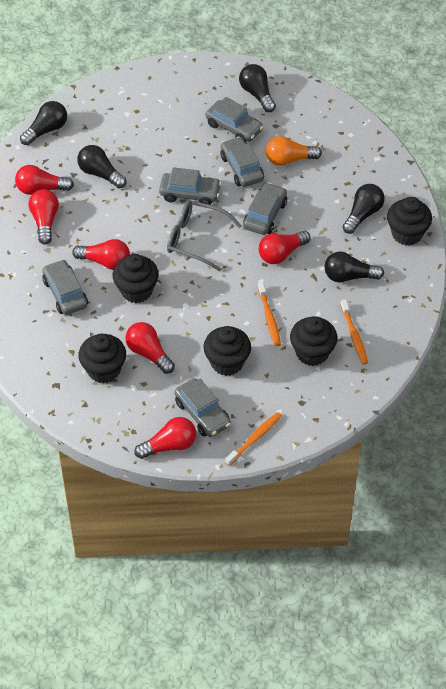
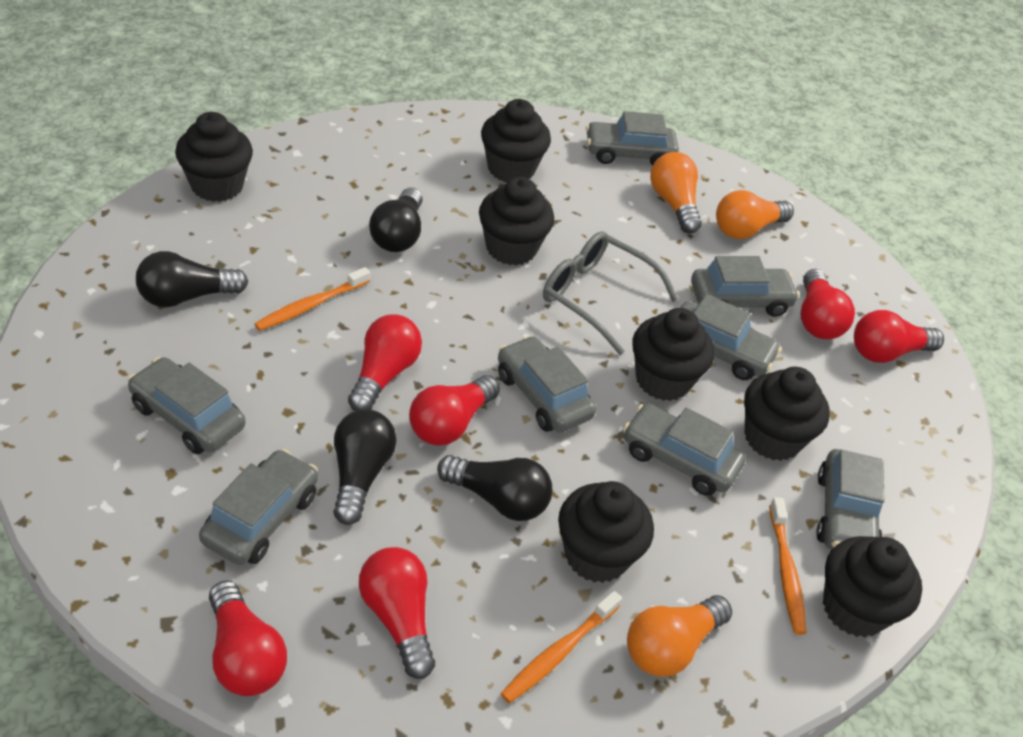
black cupcake: [78,334,126,383] [112,254,159,303] [203,326,251,376] [290,316,338,366] [387,197,432,246] = 5 -> [175,112,253,202] [479,177,554,266] [481,99,551,182] [558,481,654,583] [632,308,715,401] [744,367,830,461] [823,536,922,637] = 7
black light bulb: [20,101,67,145] [77,145,126,189] [239,64,276,112] [324,251,384,283] [343,184,385,234] = 5 -> [136,251,248,307] [333,409,397,525] [369,188,423,252] [437,455,552,521] = 4
grey car: [42,259,88,315] [159,167,222,205] [174,378,231,437] [206,97,264,142] [220,136,264,187] [243,182,287,235] = 6 -> [127,357,245,454] [199,449,318,565] [498,336,596,433] [586,111,679,166] [623,404,746,496] [680,294,782,380] [691,256,800,317] [816,449,885,550] = 8
orange light bulb: [266,136,322,166] = 1 -> [627,595,732,677] [650,152,702,233] [716,190,794,239] = 3

